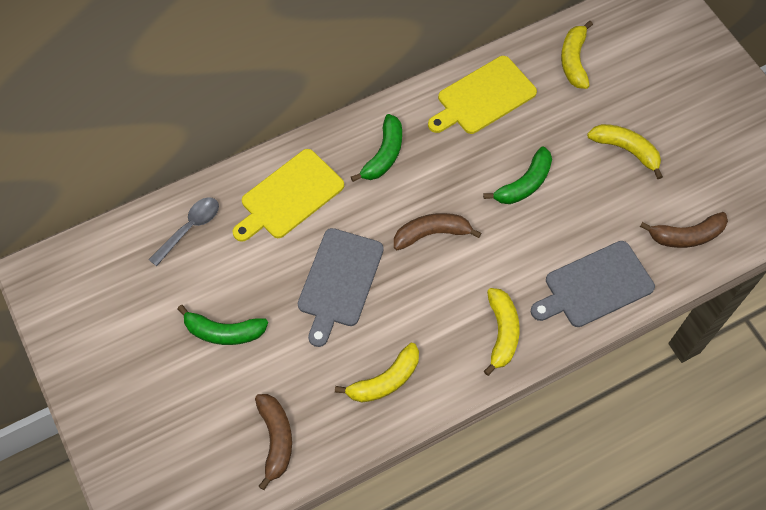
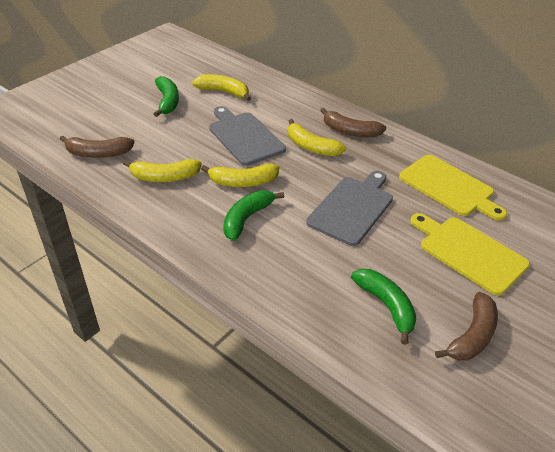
grey spoon: [148,197,219,266] = 1 -> none = 0

